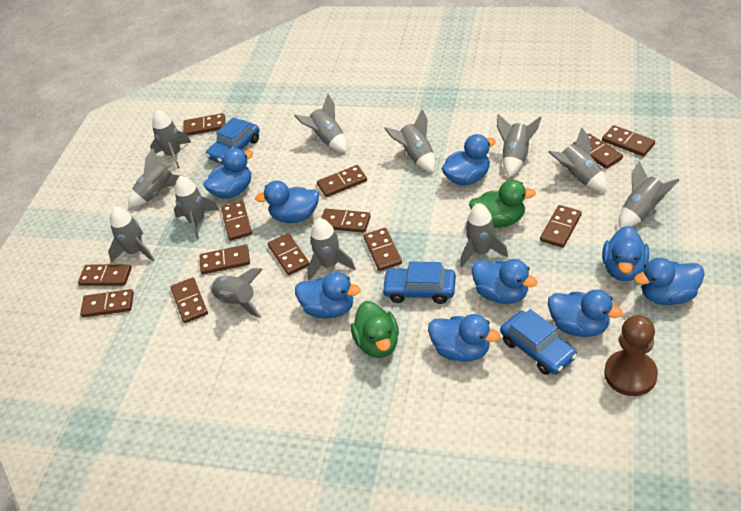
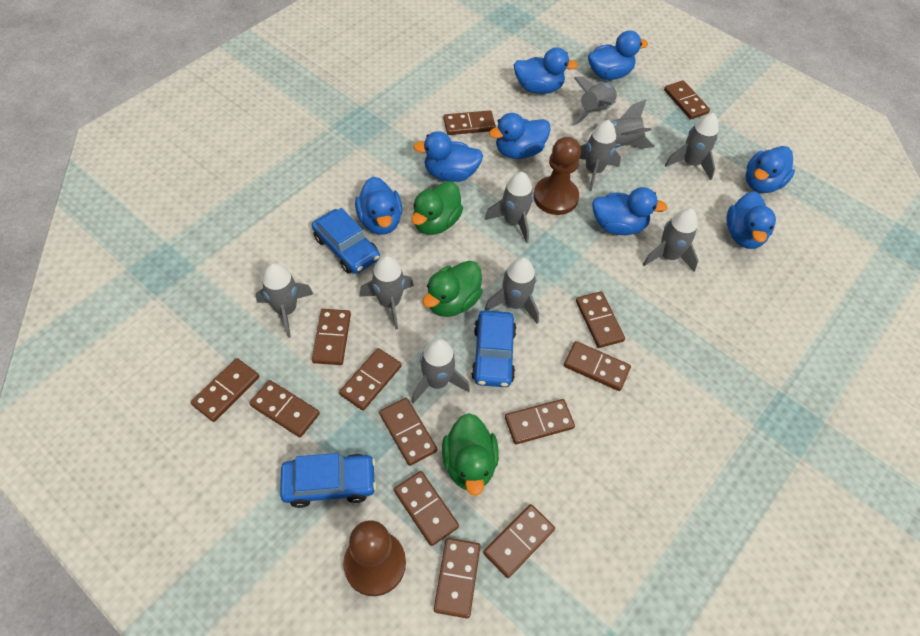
blue duck: [203,148,253,199] [255,181,319,223] [295,272,361,318] [428,314,500,362] [442,134,496,186] [471,259,537,304] [548,290,623,337] [602,226,649,281] [634,258,705,305] = 9 -> [355,177,402,235] [413,131,483,182] [489,113,551,159] [514,47,578,94] [588,30,648,80] [592,187,667,235] [726,191,776,249] [745,146,795,193] = 8
brown pawn: [604,315,658,396] = 1 -> [343,520,406,596] [534,137,581,215] = 2
green duck: [351,301,399,358] [469,180,536,228] = 2 -> [412,181,463,235] [423,261,483,317] [442,413,499,496] = 3
grey rocket: [108,207,155,263] [128,148,185,207] [150,110,191,169] [174,176,219,240] [210,268,263,318] [294,94,347,152] [307,218,356,281] [384,109,435,172] [460,203,508,267] [497,114,542,177] [548,127,607,191] [619,161,679,229] = 12 -> [256,263,313,338] [360,256,414,330] [411,338,470,404] [484,257,539,324] [485,172,534,243] [573,76,617,125] [579,120,621,191] [584,99,655,149] [643,208,698,272] [665,113,719,180] = 10

